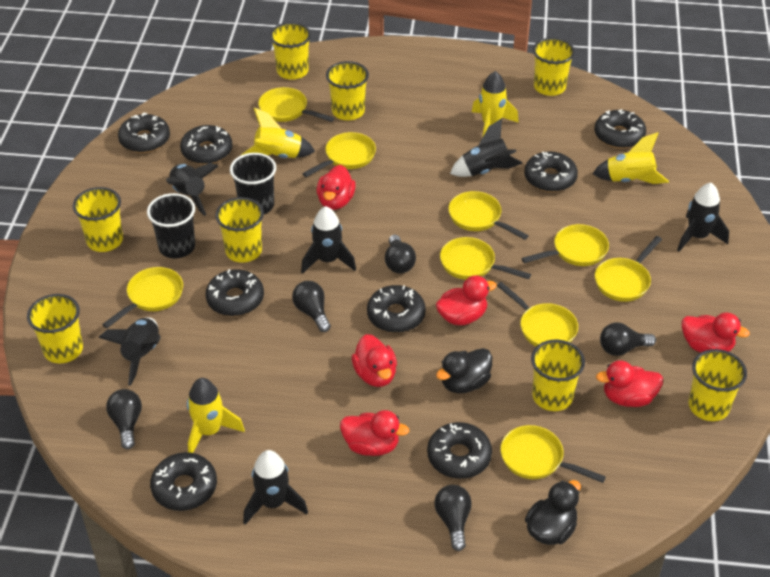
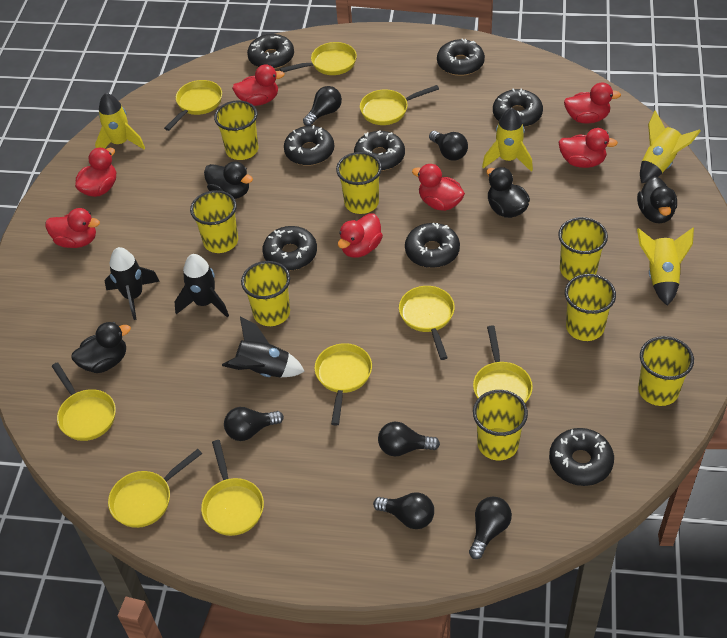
black cup: [147,193,195,259] [230,153,276,214] = 2 -> none = 0
black duck: [436,348,492,393] [525,480,581,545] = 2 -> [72,322,131,373] [204,161,253,199] [486,167,530,218] [637,176,677,223] = 4
black light bulb: [106,389,142,449] [292,281,331,332] [385,235,416,273] [434,485,472,551] [600,323,656,356] = 5 -> [224,407,284,441] [303,86,342,126] [373,492,434,529] [378,422,440,456] [429,131,468,160] [469,497,512,559] = 6
black rocket: [98,317,161,386] [166,163,219,216] [243,450,308,525] [301,206,356,274] [450,118,523,177] [677,183,729,252] = 6 -> [104,247,160,320] [175,254,229,317] [222,317,305,378] = 3
red duck: [317,165,356,210] [340,410,409,456] [352,334,397,387] [436,276,497,325] [596,360,663,407] [682,313,750,353] = 6 -> [45,208,100,248] [75,148,116,197] [232,64,285,106] [338,213,383,258] [412,164,465,211] [559,128,618,168] [564,82,621,124] = 7

